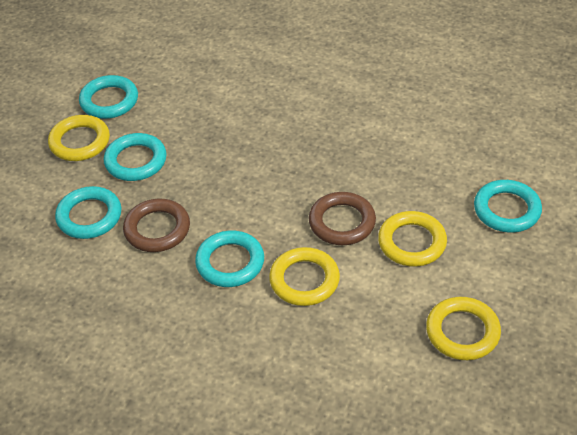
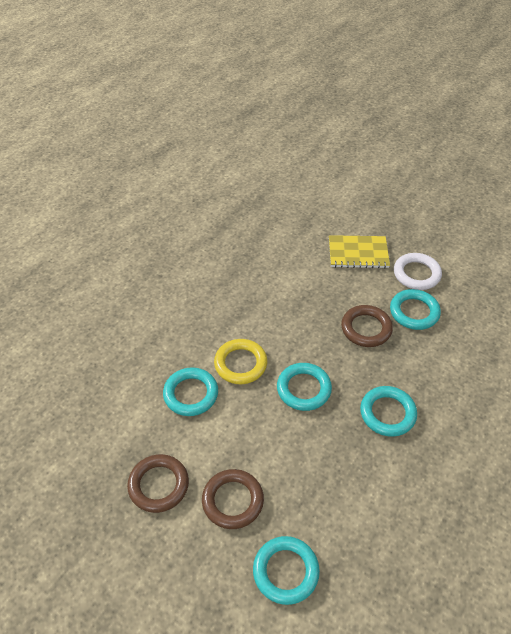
brown ring: [123,199,190,252] [309,192,376,245] = 2 -> [127,454,189,513] [202,469,264,529] [341,305,393,347] = 3
white ring: none = 0 -> [394,253,442,290] = 1
yellow notebook: none = 0 -> [329,235,390,268] = 1
yellow ring: [48,115,110,161] [269,247,340,306] [378,211,447,267] [426,297,501,360] = 4 -> [214,339,267,384] = 1

